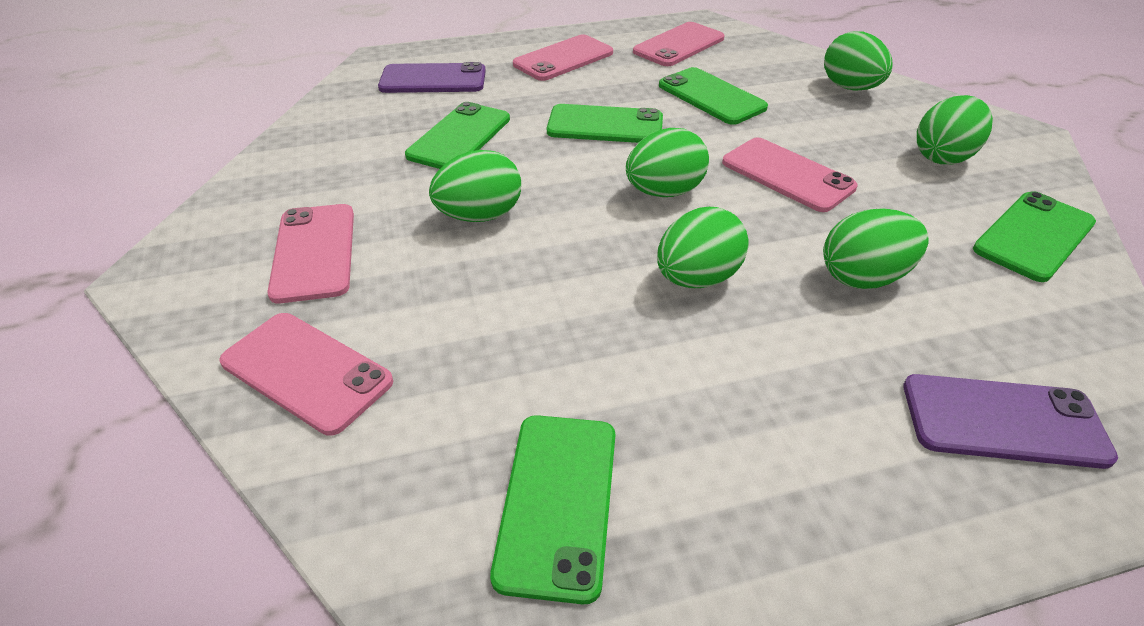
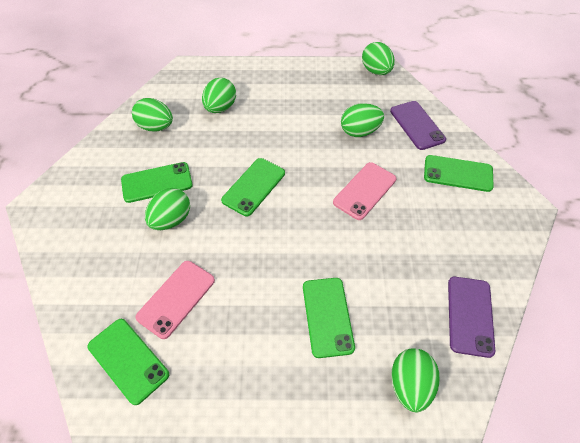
pink phone: [219,313,393,436] [267,204,354,303] [513,35,613,81] [633,22,724,66] [722,137,858,212] = 5 -> [135,261,215,339] [333,162,396,220] = 2

